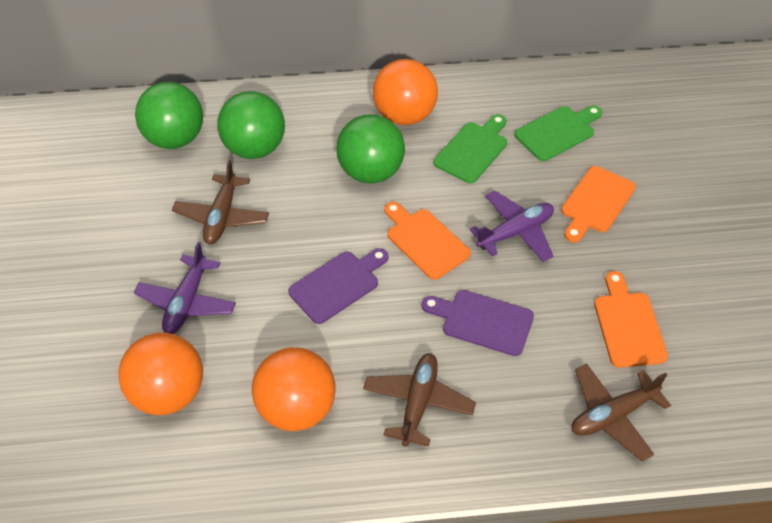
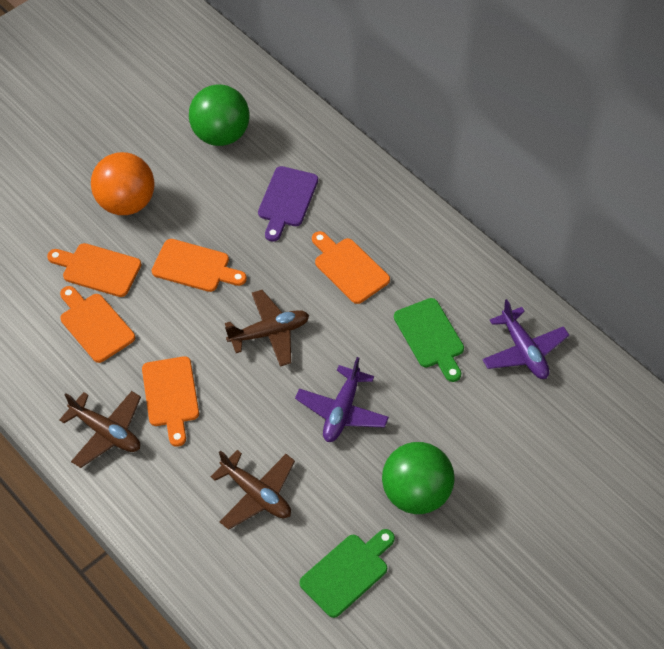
green ball: [135,82,203,149] [217,91,285,159] [336,114,405,184] = 3 -> [189,84,250,146] [382,442,455,514] = 2
orange ball: [119,333,203,415] [252,347,336,431] [373,59,438,125] = 3 -> [91,152,155,215] = 1
orange cutting board: [384,202,471,280] [561,166,636,243] [594,271,668,368] = 3 -> [47,243,141,297] [60,286,135,363] [142,356,199,447] [152,239,247,292] [312,231,390,304] = 5
purple cutting board: [288,248,388,324] [421,290,534,356] = 2 -> [258,166,318,242] = 1

